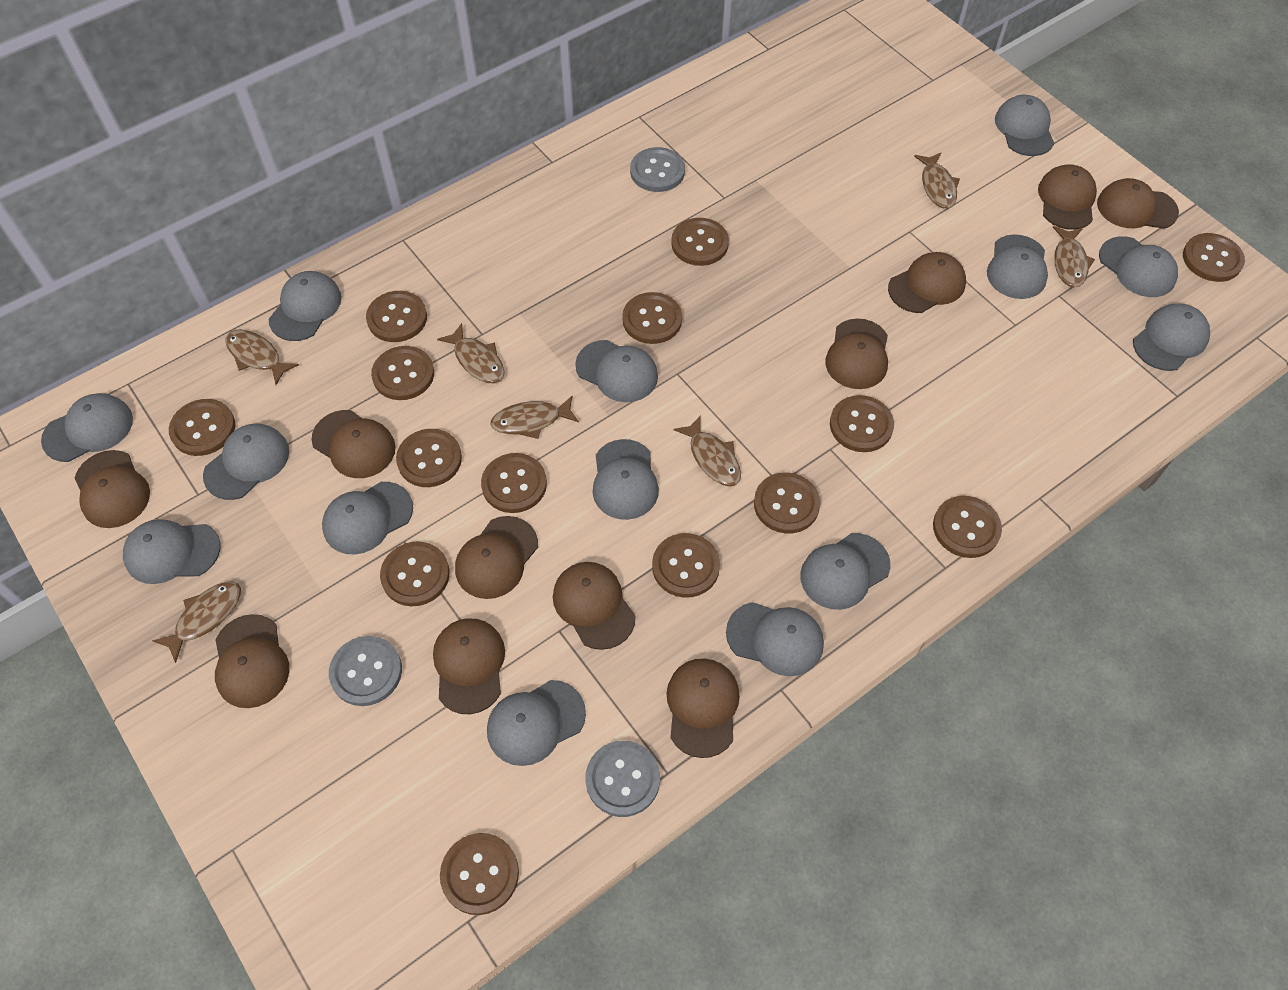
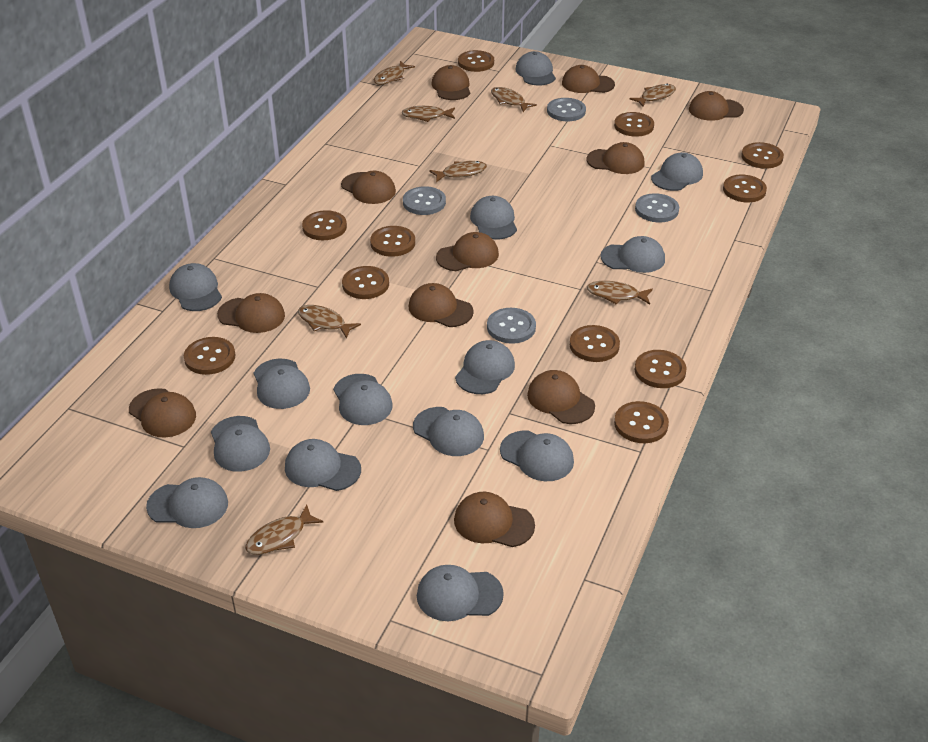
brown button: [169,399,235,456] [366,291,427,342] [371,346,434,400] [380,541,450,606] [396,429,462,487] [440,833,519,915] [481,453,547,513] [622,292,682,344] [652,533,720,598] [671,218,729,266] [754,473,821,534] [830,395,894,452] [933,496,1002,558] [1183,233,1245,282] = 14 -> [184,337,235,375] [302,210,347,240] [342,266,389,299] [370,226,415,257] [458,50,494,72] [570,325,620,362] [614,112,654,137] [614,401,669,443] [635,350,686,388] [723,175,767,203] [741,142,784,169] = 11
brown fish: [152,581,241,663] [225,329,299,385] [437,323,505,383] [490,396,579,439] [674,415,741,487] [914,153,960,209] [1053,226,1095,288] = 7 -> [245,504,324,555] [298,305,361,339] [374,61,415,85] [401,106,455,122] [429,161,487,182] [491,87,537,112] [587,281,653,304] [629,84,676,107] = 8
grey button: [329,636,402,706] [585,741,660,817] [630,147,685,192] = 3 -> [403,186,446,215] [487,308,536,344] [547,98,586,121] [635,193,679,222] = 4

